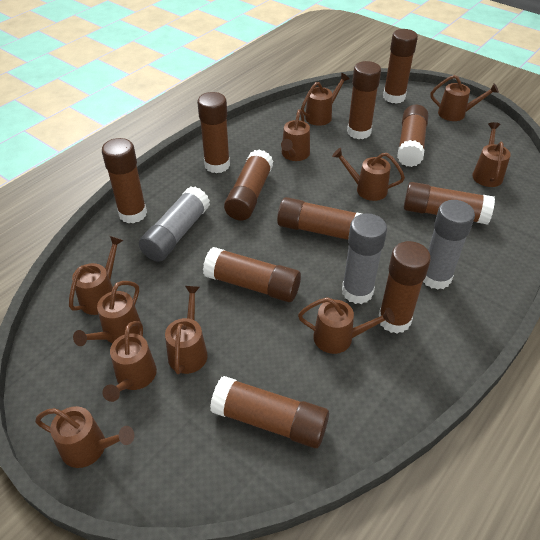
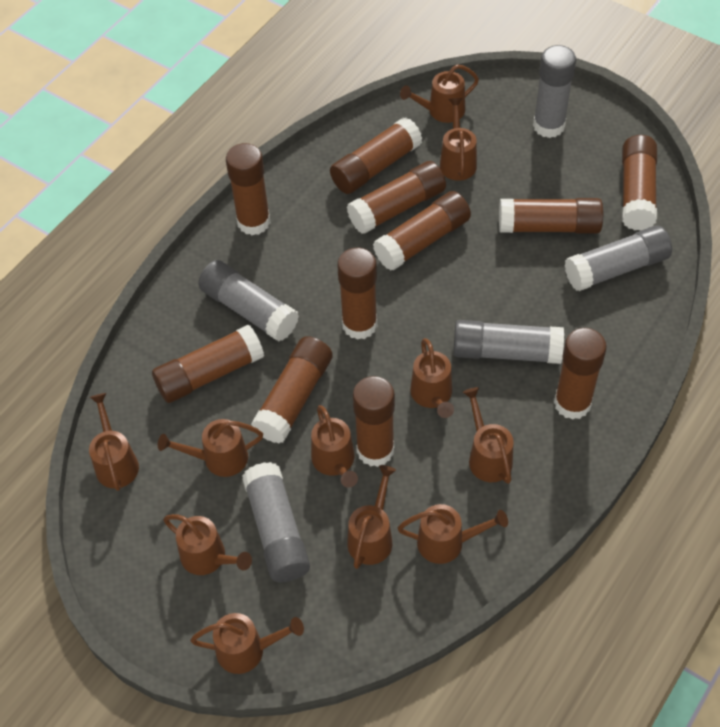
grey glue stick: [139,187,210,262] [342,213,387,304] [423,200,475,290] = 3 -> [198,260,299,341] [242,462,310,582] [453,320,564,364] [533,45,576,138] [565,225,672,291] = 5

